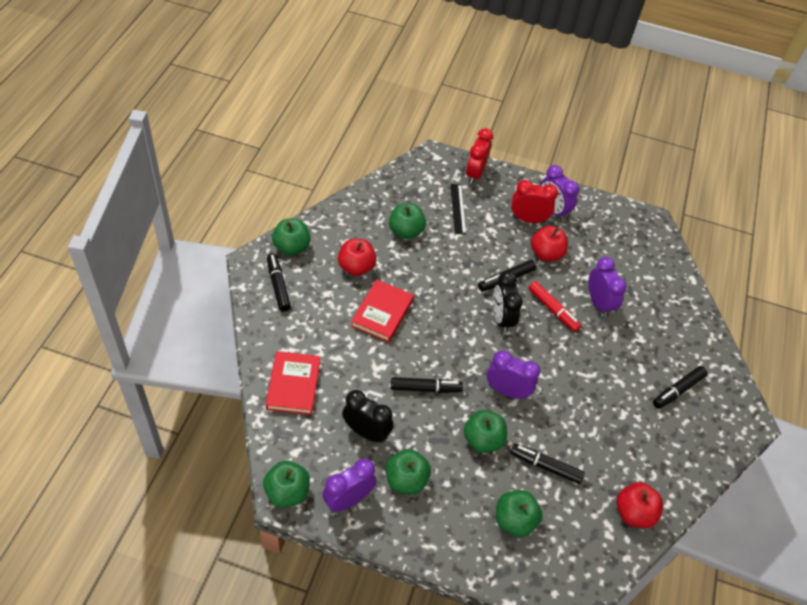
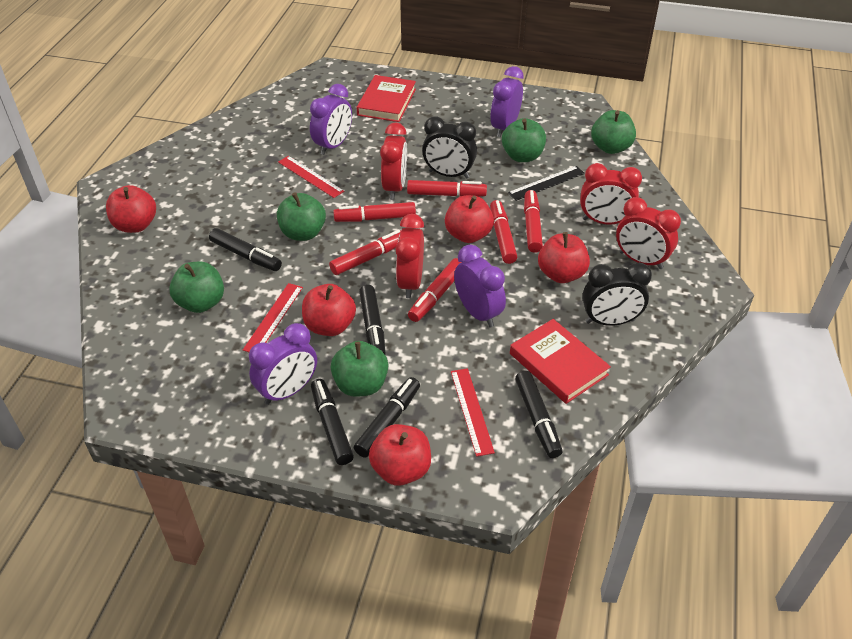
green apple: [263,461,310,507] [272,218,311,255] [386,449,431,494] [389,203,426,239] [464,410,507,453] [496,490,542,537] = 6 -> [169,262,224,313] [277,192,326,241] [331,341,388,397] [502,118,546,162] [591,110,636,154] = 5
red apple: [338,239,377,276] [531,225,568,261] [617,482,663,528] = 3 -> [106,185,156,233] [302,284,356,336] [369,424,431,486] [445,195,494,243] [538,232,590,283] = 5
red clock: [466,128,493,184] [511,180,558,223] = 2 -> [380,123,407,200] [396,214,424,298] [580,163,642,225] [616,197,681,269] = 4
red marker: [528,281,582,332] = 1 -> [329,230,401,275] [333,202,416,222] [407,180,487,196] [408,258,462,322] [490,200,517,264] [524,190,543,253] = 6
red ruler: none = 0 -> [243,283,303,352] [278,156,344,198] [451,368,495,457] = 3

